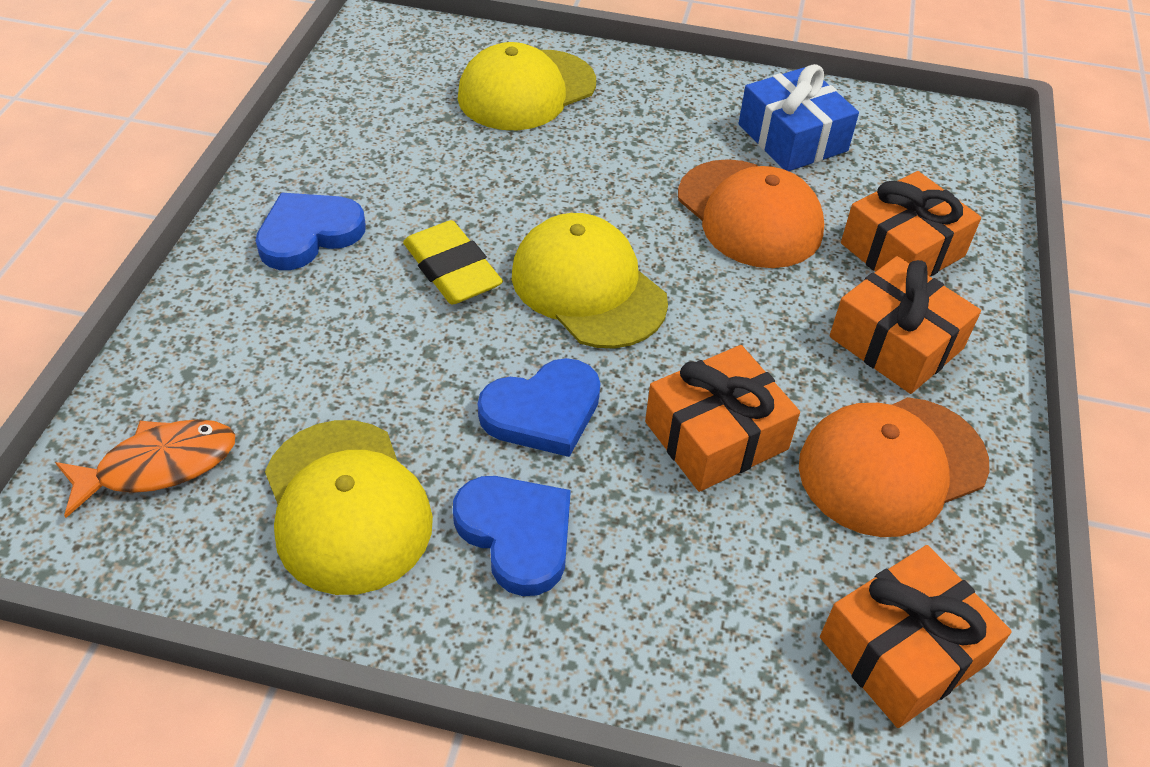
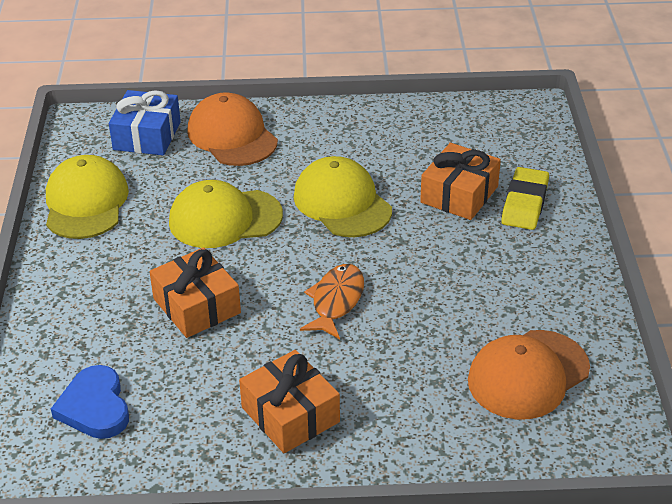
blue heart: [256,193,366,270] [453,476,571,596] [478,358,601,457] = 3 -> [51,365,129,439] = 1
orange gift: [645,345,800,492] [820,545,1012,728] [830,256,981,394] [841,171,981,276] = 4 -> [149,247,241,338] [239,350,340,453] [420,143,501,220] = 3

